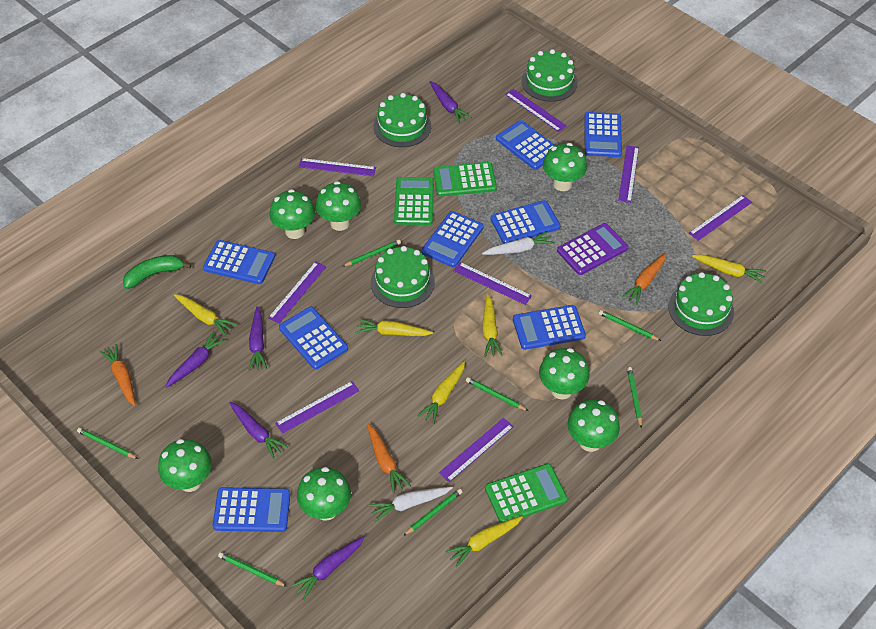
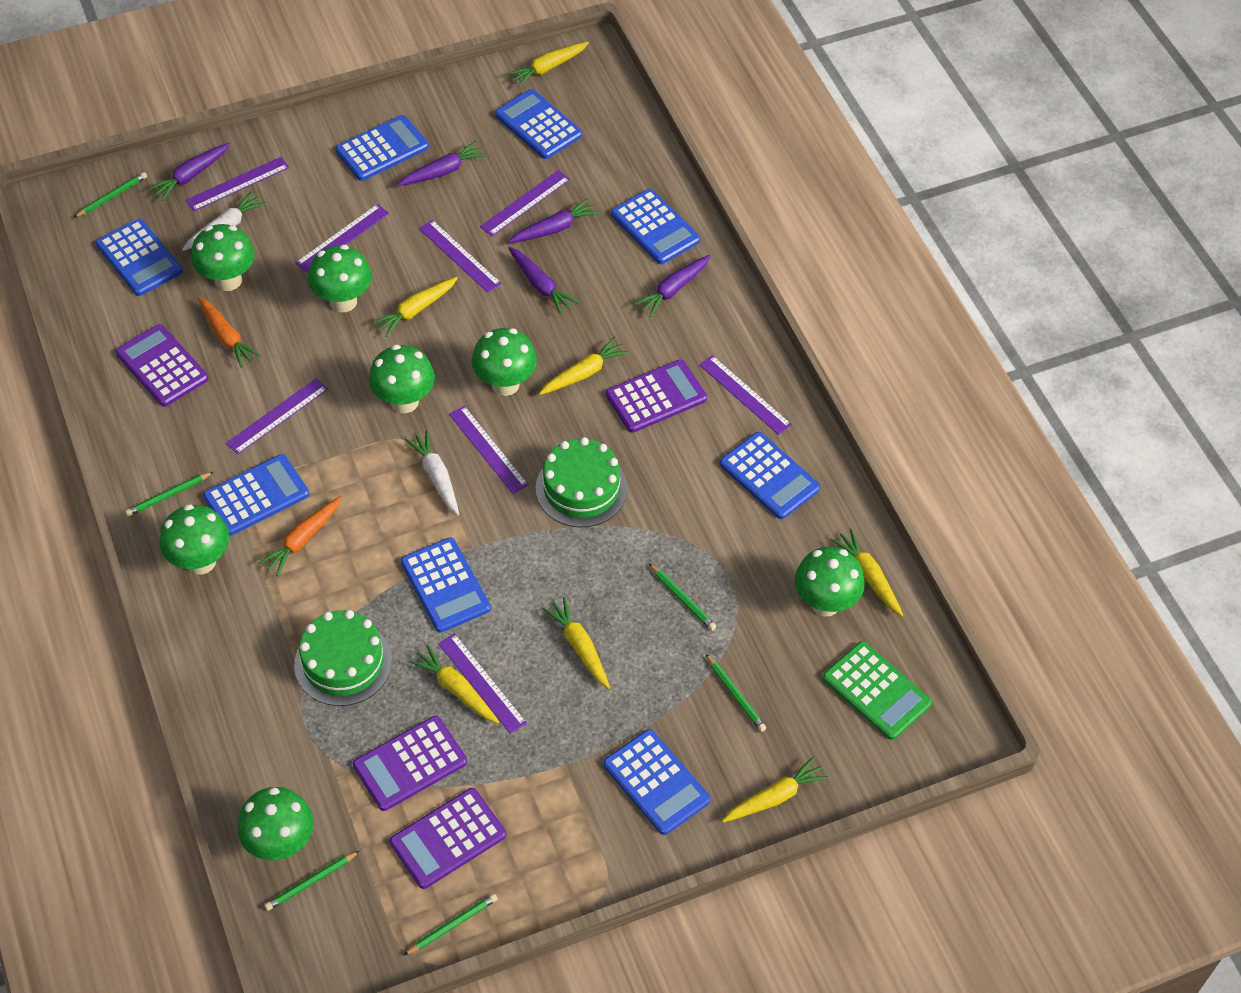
green banana: [123,255,192,289] = 1 -> none = 0
green cake: [371,246,435,308] [374,93,431,147] [521,49,578,102] [668,272,734,336] = 4 -> [294,610,392,706] [536,437,628,528] = 2
green calculator: [394,177,434,225] [433,162,497,197] [485,464,567,523] = 3 -> [823,641,932,740] = 1
green pencil: [77,427,138,459] [218,552,287,587] [342,240,401,267] [403,489,462,536] [466,377,528,411] [599,310,661,341] [627,367,642,428] = 7 -> [73,172,147,218] [125,472,213,516] [264,851,360,911] [403,893,497,956] [649,564,716,631] [706,654,766,732] = 6
orange carrot: [100,344,136,406] [367,424,411,493] [622,253,667,305] = 3 -> [197,297,261,368] [259,496,342,576] = 2
purple calculator: [557,223,628,275] = 1 -> [116,324,208,407] [353,716,467,811] [390,788,506,889] [606,359,707,433] = 4
yellow carrot: [174,294,237,336] [355,319,433,336] [418,361,465,424] [445,516,523,568] [482,294,503,357] [692,254,767,284] = 6 -> [372,277,458,337] [409,645,499,723] [507,42,589,87] [539,337,629,395] [542,597,610,689] [722,757,829,823] [831,529,903,616] = 7

